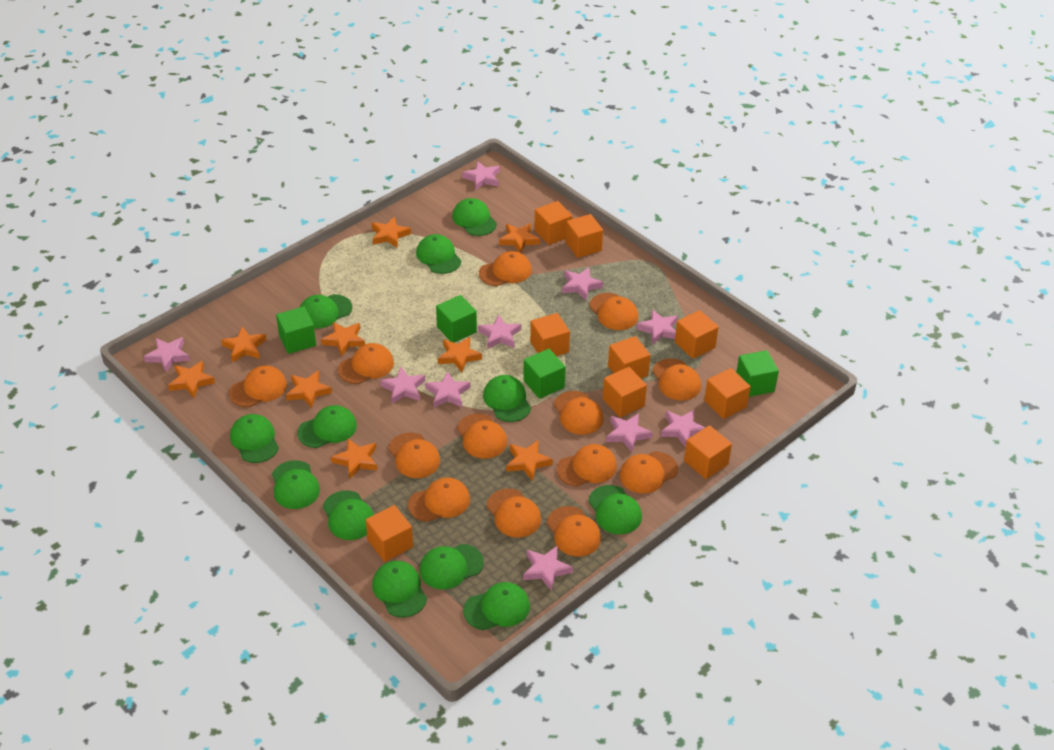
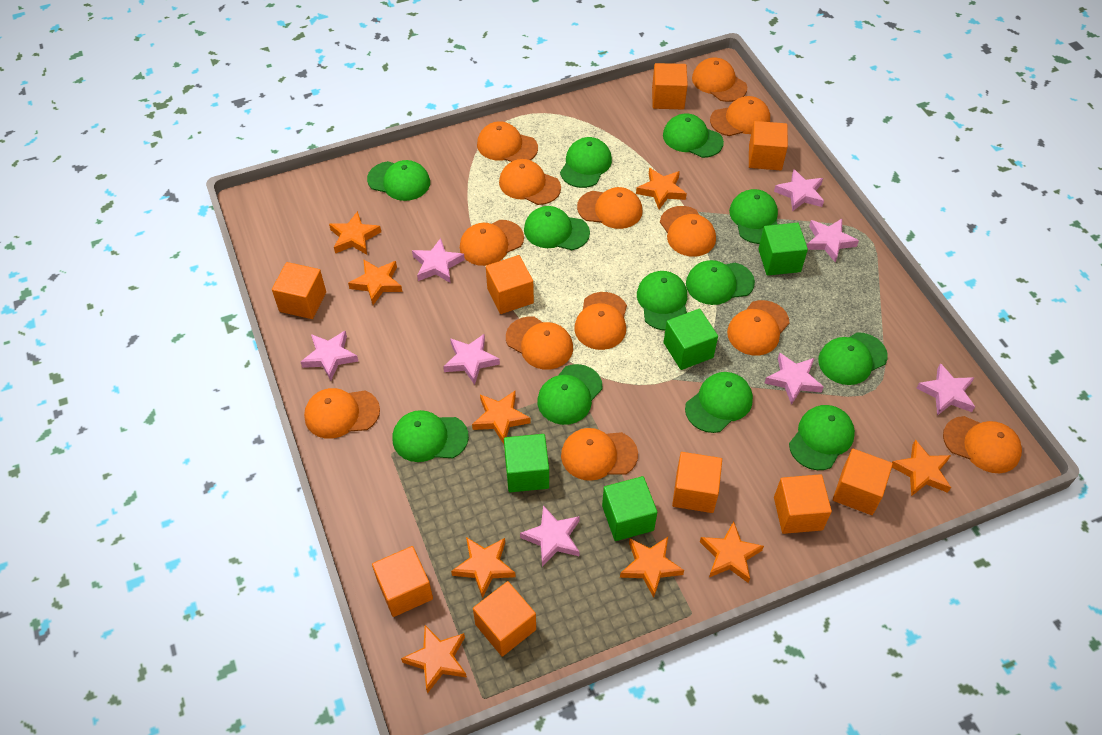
pink star: [144,337,190,372] [380,367,425,404] [425,371,471,408] [462,161,500,190] [478,315,521,349] [523,546,573,591] [562,267,603,300] [606,414,653,452] [636,309,678,344] [660,410,705,448] = 10 -> [301,331,358,380] [412,238,465,283] [443,334,500,385] [520,505,580,567] [765,352,823,405] [774,169,824,212] [807,219,859,263] [916,363,975,416] = 8

